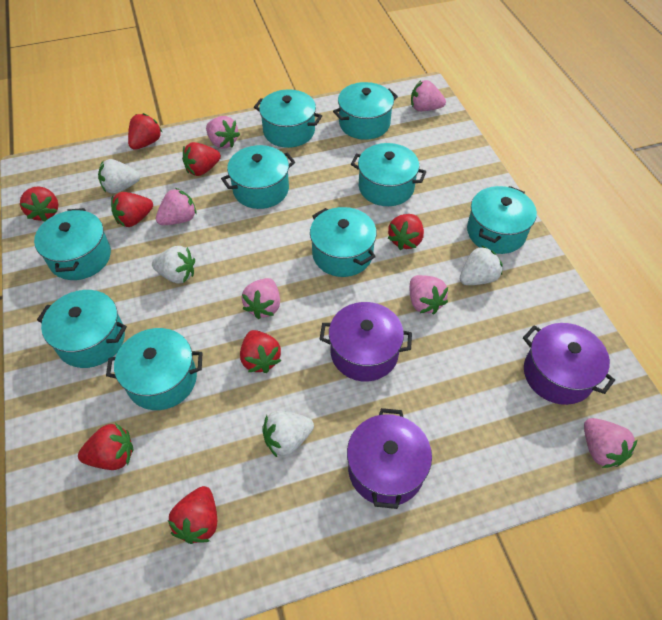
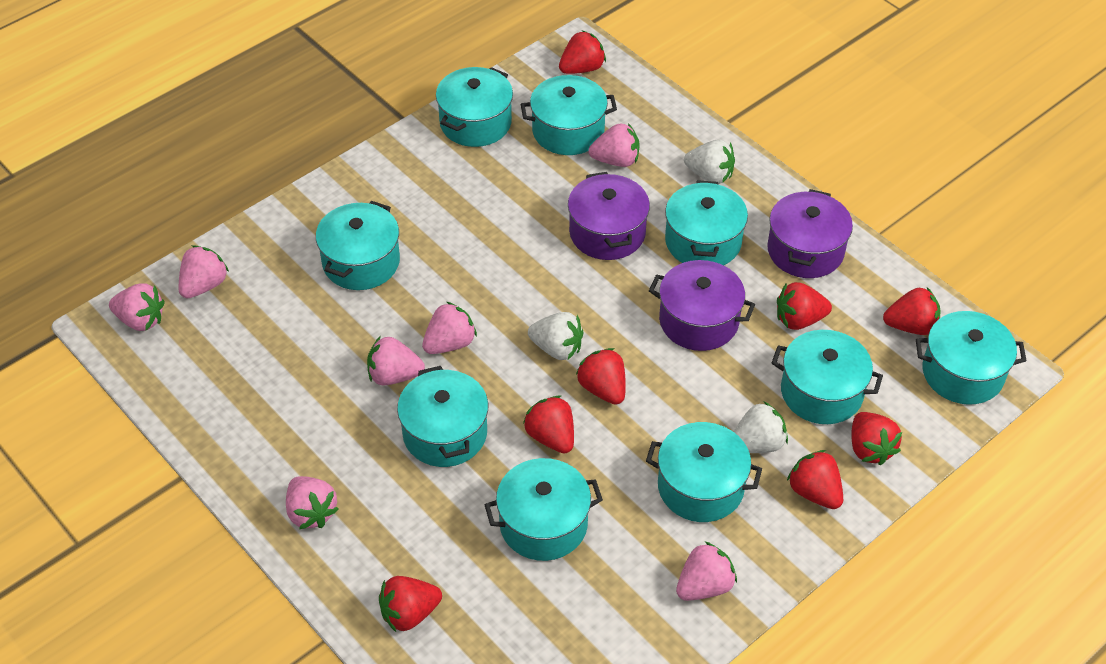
pink strawberry: [156,188,197,225] [206,116,240,149] [242,278,280,319] [410,275,448,314] [411,80,446,111] [584,418,638,468] = 6 -> [109,283,165,331] [179,246,229,298] [286,476,339,529] [367,336,425,385] [422,302,477,354] [588,123,640,167] [676,542,737,601] = 7
white strawberry: [98,159,140,194] [152,246,195,283] [262,411,314,457] [460,245,503,285] = 4 -> [528,312,583,360] [684,140,735,184] [734,401,788,453] = 3

